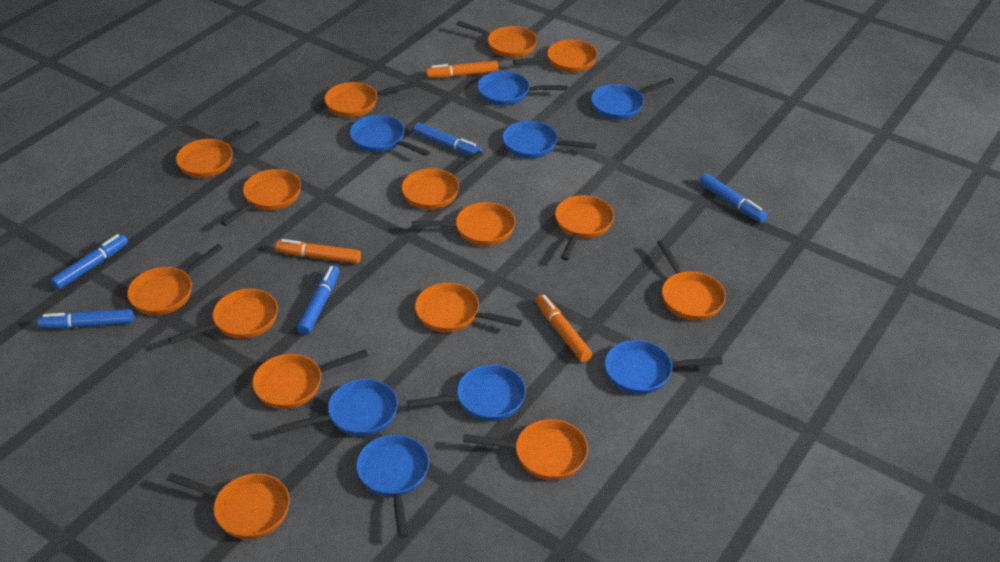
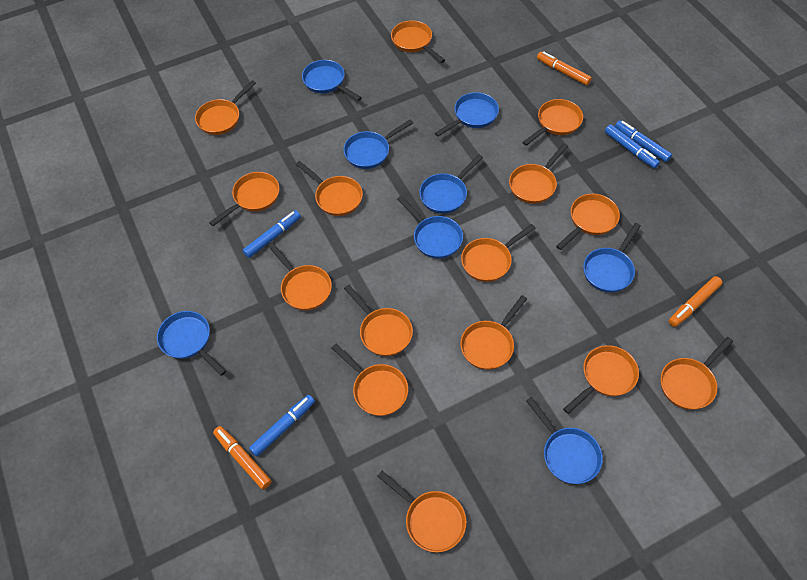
blue marker: [38,309,134,329] [50,234,128,290] [297,265,340,335] [413,123,483,156] [699,173,768,223] = 5 -> [243,210,301,258] [249,395,315,457] [605,124,660,168] [615,120,672,162] = 4

